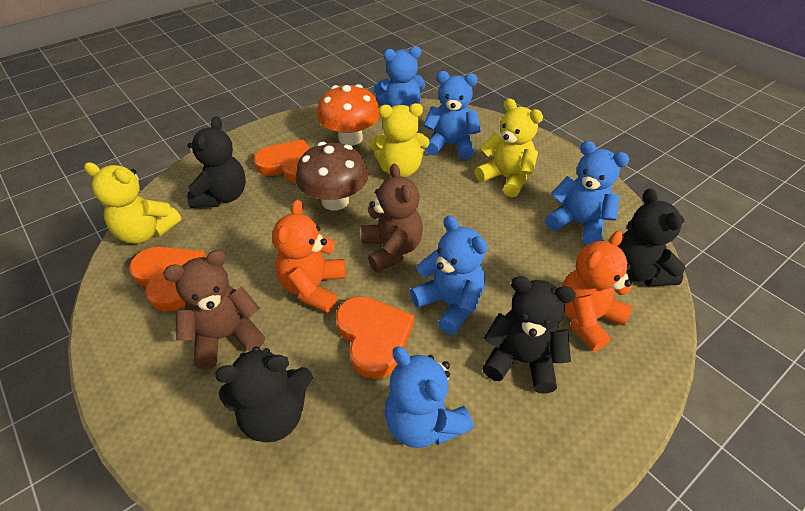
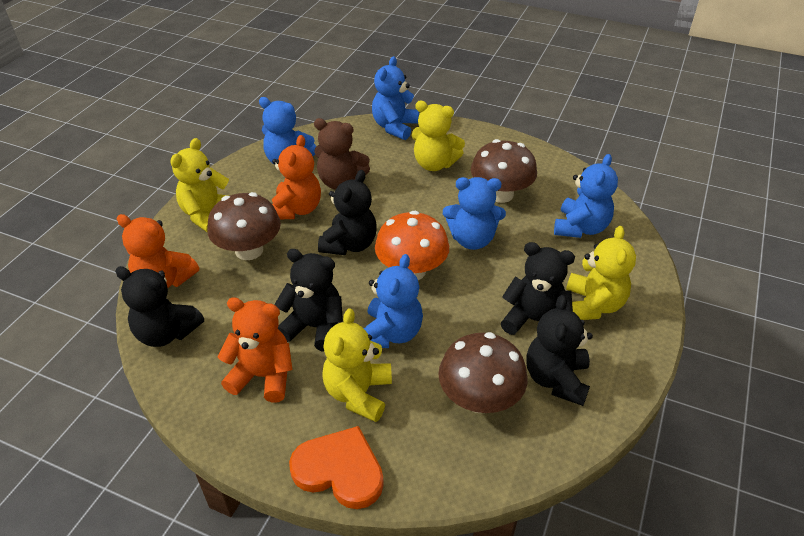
black teddy bear: [187,116,246,208] [215,346,313,442] [482,276,576,394] [618,188,685,286] = 4 -> [115,266,204,347] [274,249,343,352] [318,170,377,255] [501,242,575,335] [526,295,593,406] = 5
brown mushroom: [296,142,368,211] = 1 -> [207,192,281,260] [438,332,528,413] [471,139,537,203] = 3
brown teddy bear: [163,250,265,370] [361,164,423,273] = 2 -> [314,118,370,189] = 1
orange heart: [129,247,206,312] [254,139,310,183] [336,296,414,379] = 3 -> [289,426,384,509] = 1
orange teddy bear: [272,200,346,313] [561,231,632,351] = 2 -> [116,214,199,288] [218,297,292,403] [272,135,321,219] = 3
yellow teddy bear: [84,162,182,244] [370,103,430,178] [474,98,543,197] = 3 -> [170,138,229,233] [322,308,392,422] [411,100,465,171] [566,226,636,320] = 4

